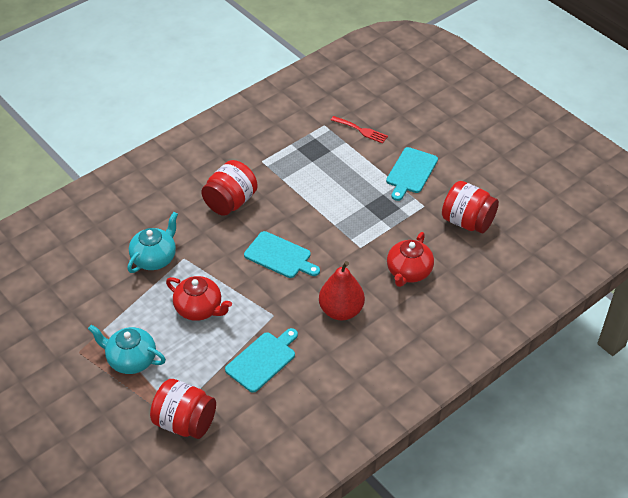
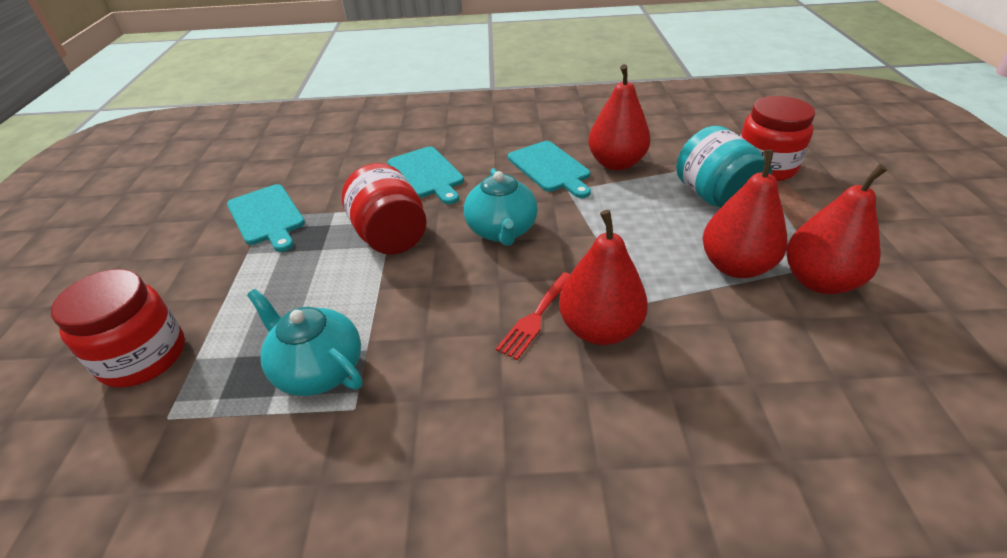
red pear: [319,261,365,320] = 1 -> [559,210,648,345] [588,64,650,171] [702,150,787,278] [787,164,887,294] = 4
red teapot: [166,276,232,321] [387,232,434,287] = 2 -> none = 0
turquoise jar: none = 0 -> [676,126,772,208] = 1

